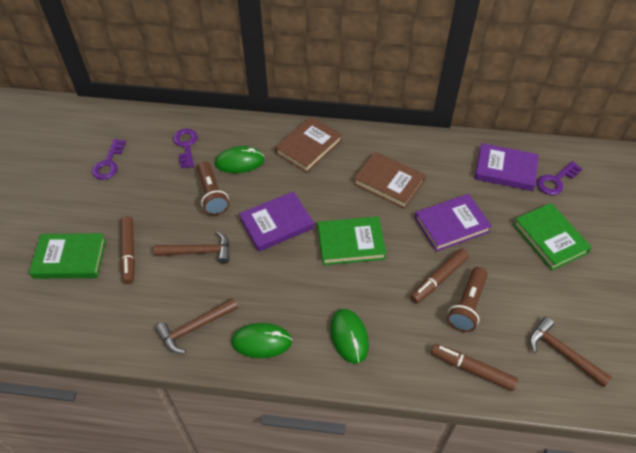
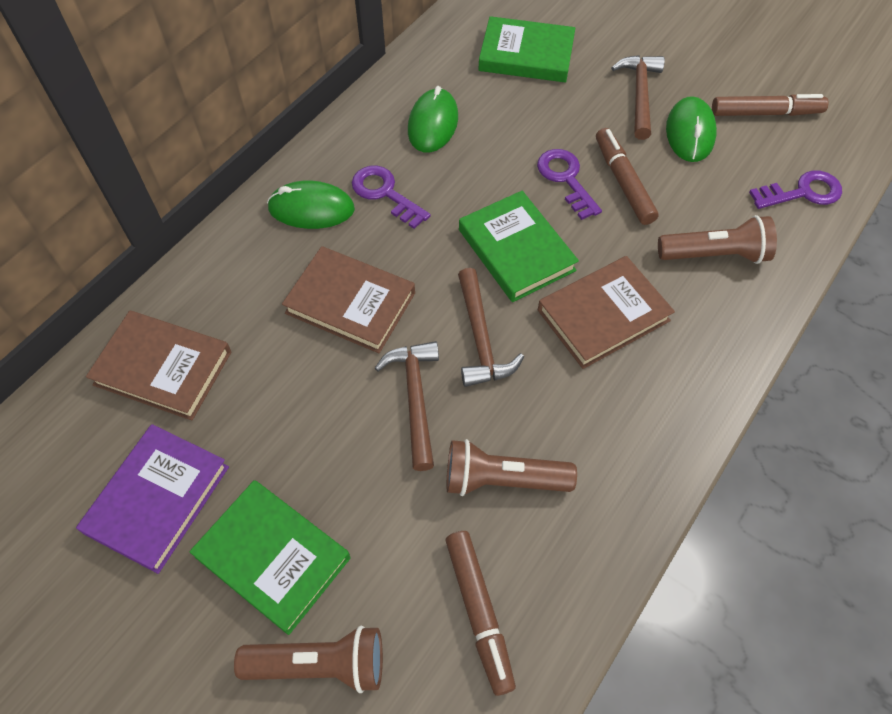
brown book: [275,117,342,173] [354,152,426,209] = 2 -> [86,311,231,420] [282,246,415,353] [538,256,675,369] = 3
brown flashlight: [197,161,229,215] [447,267,488,332] = 2 -> [234,626,383,693] [447,439,577,496] [658,215,777,264] = 3
purple book: [239,191,314,252] [415,194,492,252] [474,143,539,191] = 3 -> [76,424,229,574] = 1

